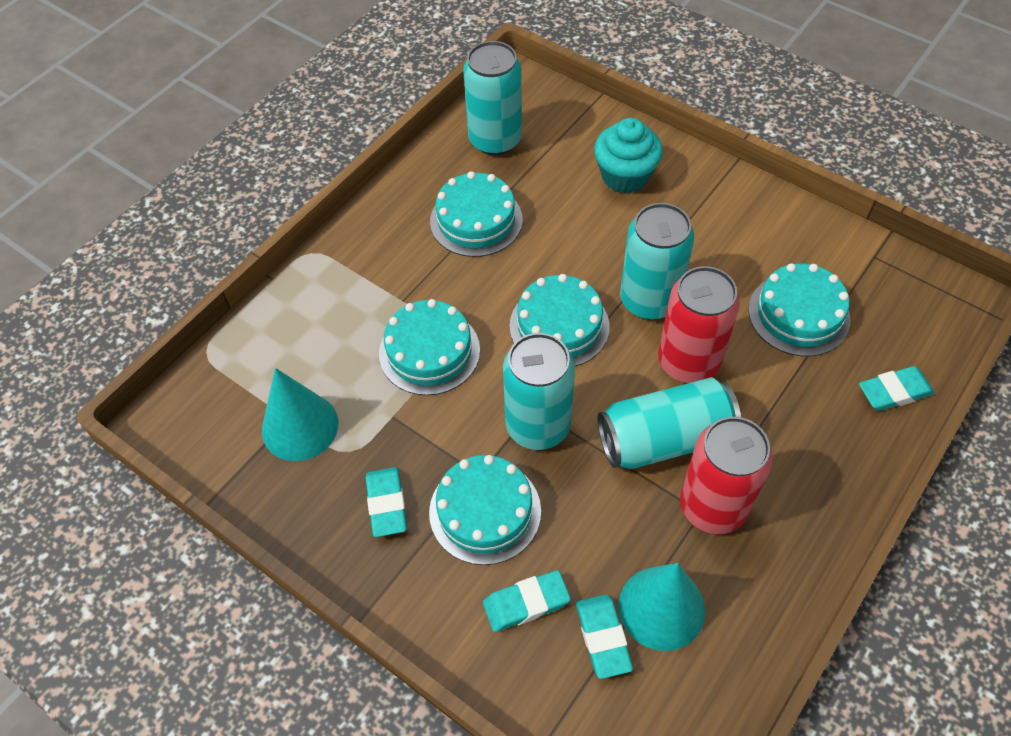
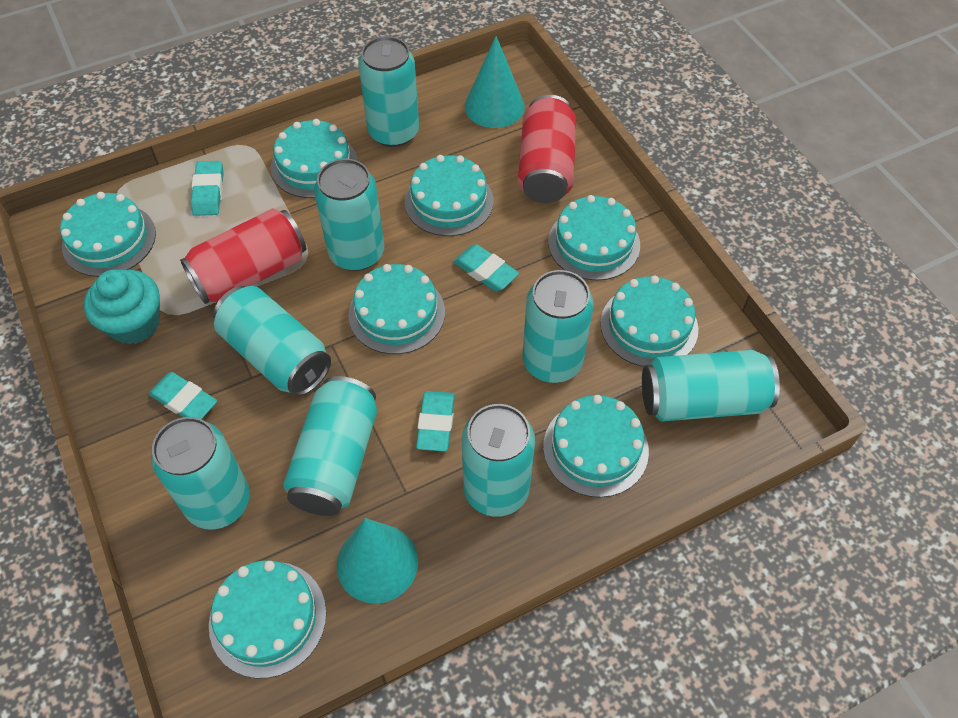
turquoise cake: [379,299,480,395] [429,455,541,565] [430,171,523,257] [510,274,610,366] [748,263,850,356] = 5 -> [60,192,156,277] [209,561,326,678] [271,119,358,198] [349,264,445,354] [405,155,494,236] [543,395,649,497] [548,195,640,281] [600,275,698,367] = 8
turquoise can: [463,41,522,155] [503,333,575,450] [598,377,741,469] [620,203,694,320] = 4 -> [151,417,250,530] [213,286,331,396] [283,376,377,516] [314,159,384,271] [359,36,419,147] [462,404,535,517] [522,270,594,383] [642,350,780,422] = 8

